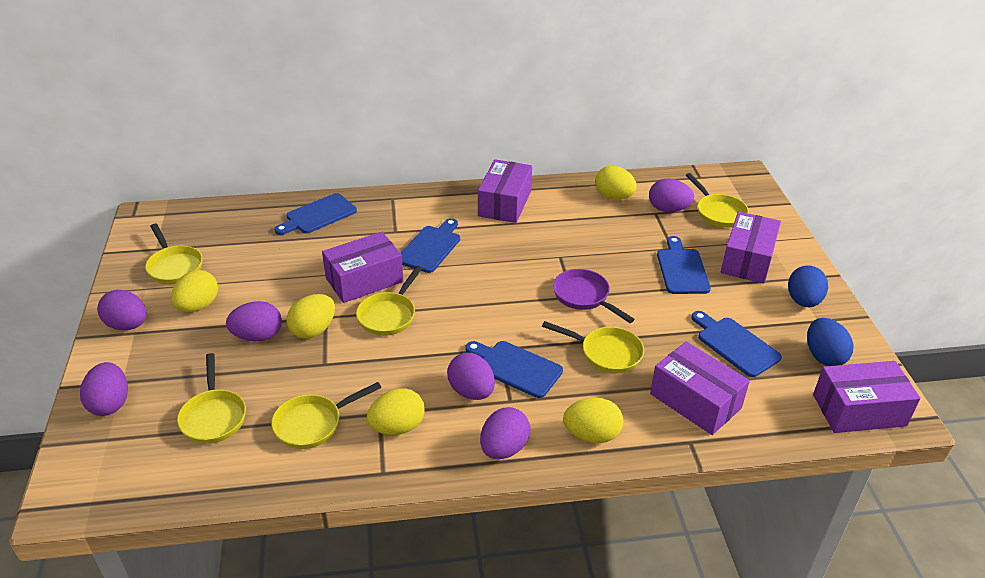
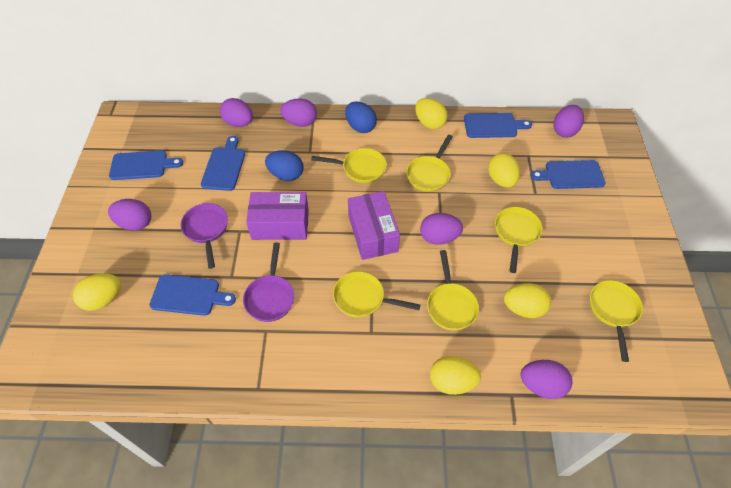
purple box: [322,232,404,303] [478,159,532,223] [650,341,750,435] [721,211,781,284] [813,361,920,433] = 5 -> [246,192,309,240] [348,191,400,260] = 2
purple pan: [553,269,635,323] = 1 -> [181,203,228,269] [243,242,294,322] = 2

